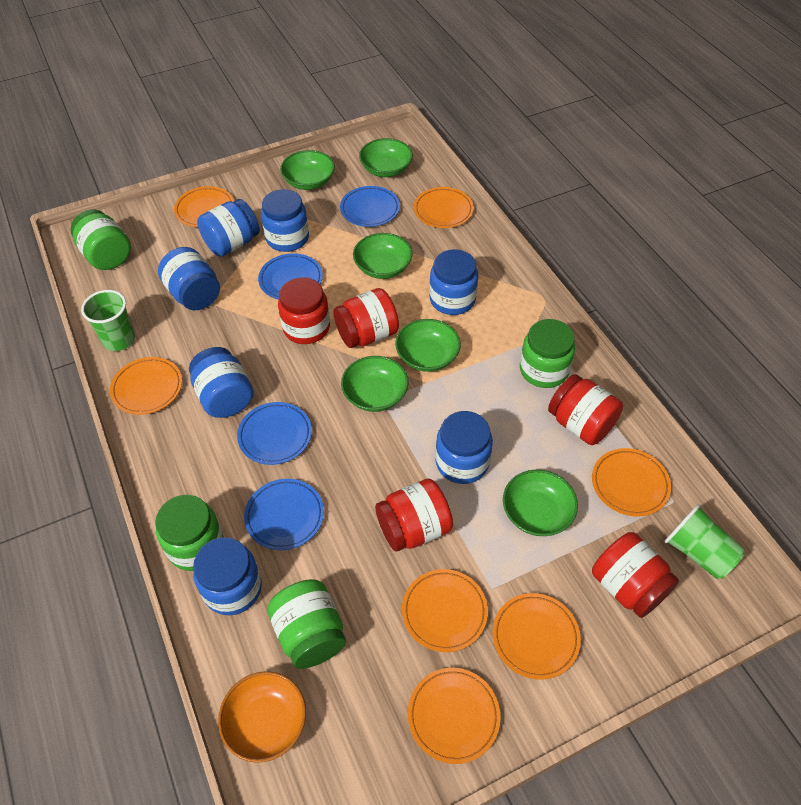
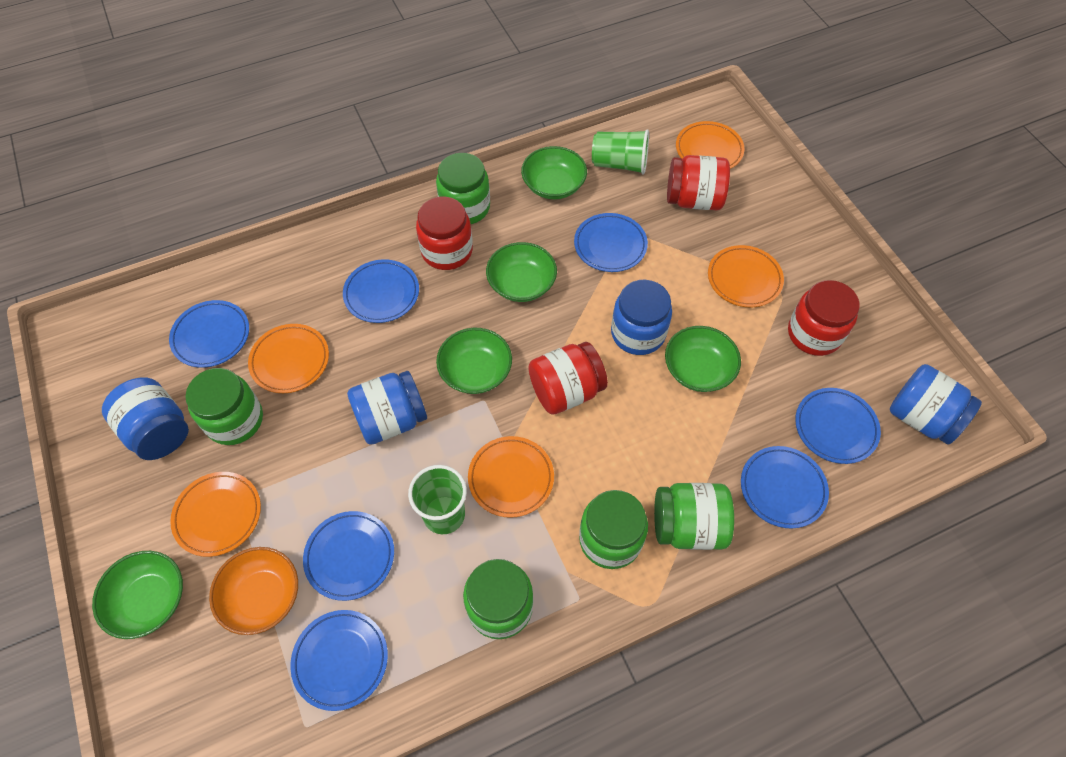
blue jar: [158,247,220,310] [189,347,254,418] [193,537,262,615] [197,199,260,257] [261,189,309,252] [429,249,478,315] [435,411,493,484] = 7 -> [102,377,189,460] [347,371,427,445] [611,280,672,355] [890,364,982,444] = 4
blue plate: [237,402,312,465] [244,479,324,550] [258,253,323,300] [340,186,400,227] = 4 -> [169,300,249,368] [290,610,388,711] [303,511,394,601] [343,259,419,323] [574,213,648,272] [741,446,829,528] [795,388,881,464] = 7
green bowl: [280,150,335,190] [341,356,408,412] [353,233,413,279] [359,138,413,177] [395,319,461,372] [503,470,578,536] = 6 -> [92,551,183,639] [436,328,512,394] [486,242,557,302] [521,146,587,199] [665,326,741,392] = 5
green jar: [71,210,131,270] [155,495,224,571] [267,579,346,669] [520,319,575,388] = 4 -> [185,368,263,445] [436,153,490,224] [463,559,533,639] [579,490,648,569] [654,483,734,550] = 5
orange plate: [110,357,182,415] [174,186,234,227] [402,569,488,652] [408,668,500,764] [414,187,474,228] [492,593,581,680] [592,448,671,517] = 7 -> [170,472,261,557] [248,324,329,393] [468,436,554,518] [676,121,745,169] [708,245,784,307] = 5
red jar: [278,277,330,344] [333,288,399,348] [375,479,453,552] [548,374,623,445] [592,532,679,618] = 5 -> [416,197,473,270] [529,342,608,415] [667,155,730,210] [788,280,860,356] = 4

